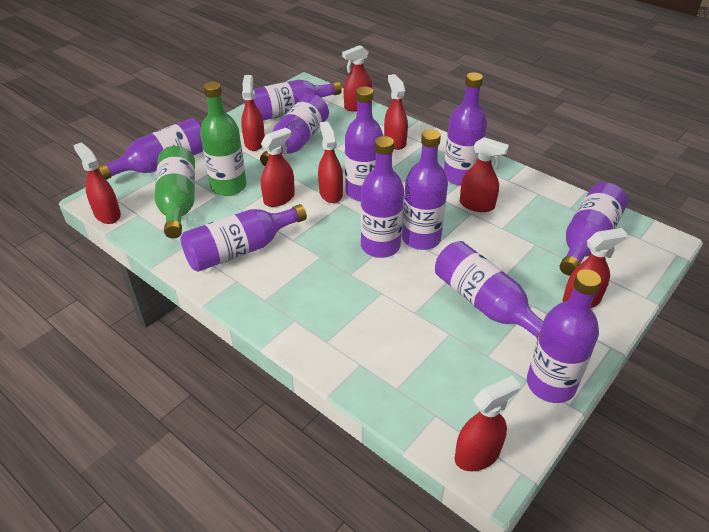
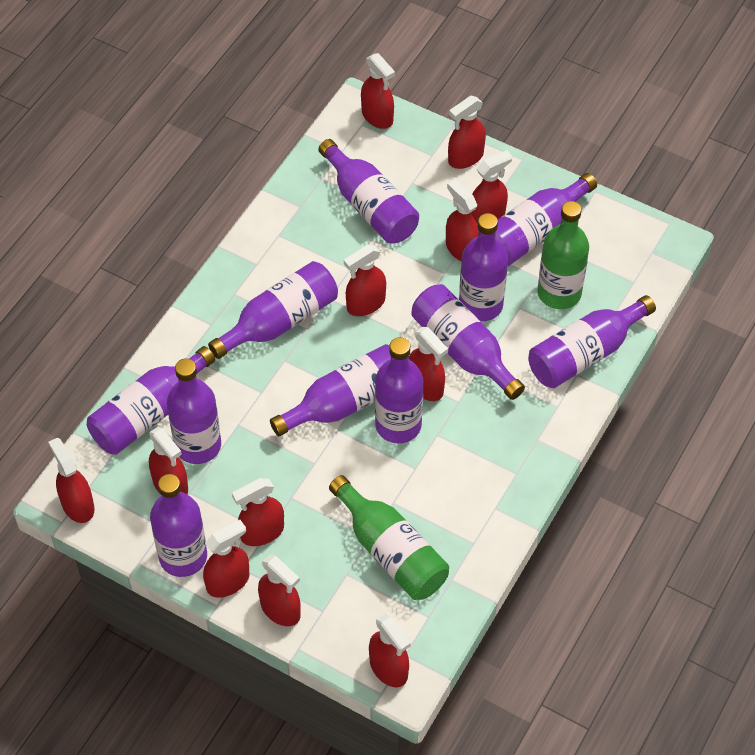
red spray bottle: [73,142,121,224] [241,75,265,151] [261,128,295,207] [318,121,343,203] [342,45,372,112] [384,74,408,150] [455,376,520,471] [460,137,509,212] [563,228,627,308] = 9 -> [48,438,95,523] [149,427,188,494] [203,520,250,598] [232,478,284,546] [258,554,301,626] [344,245,386,316] [361,53,395,129] [369,614,411,687] [409,327,448,401] [446,180,479,261] [448,96,486,169] [471,150,512,224] = 12

